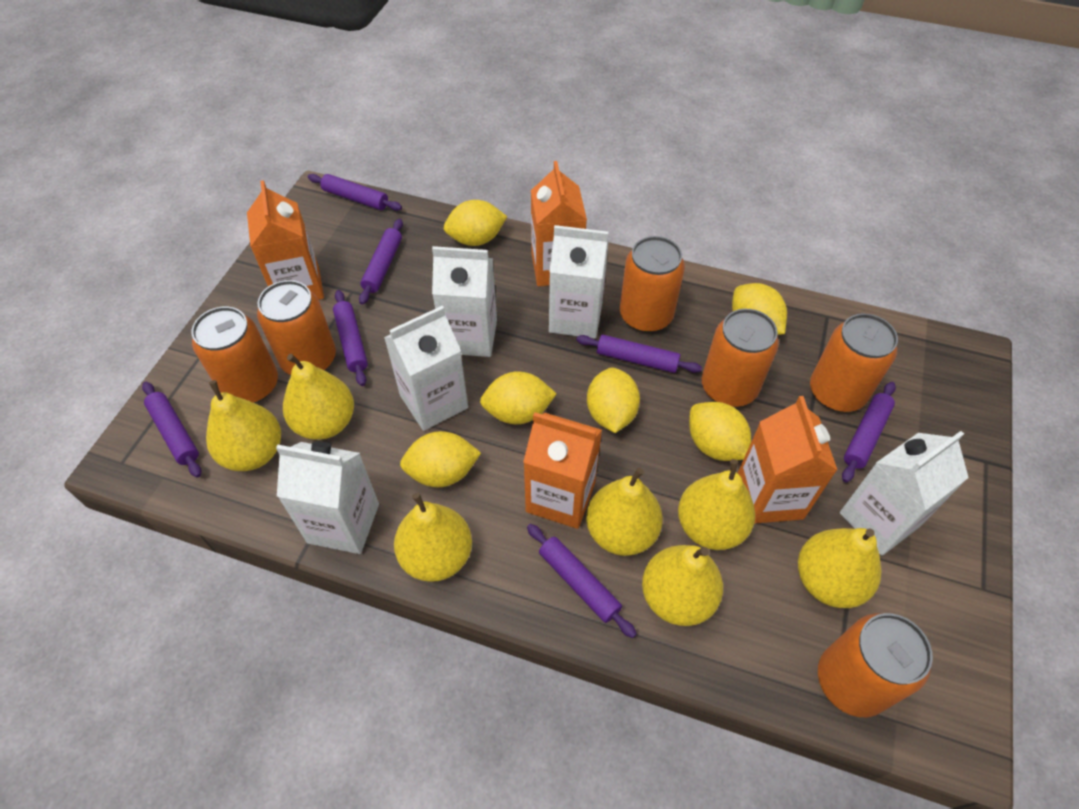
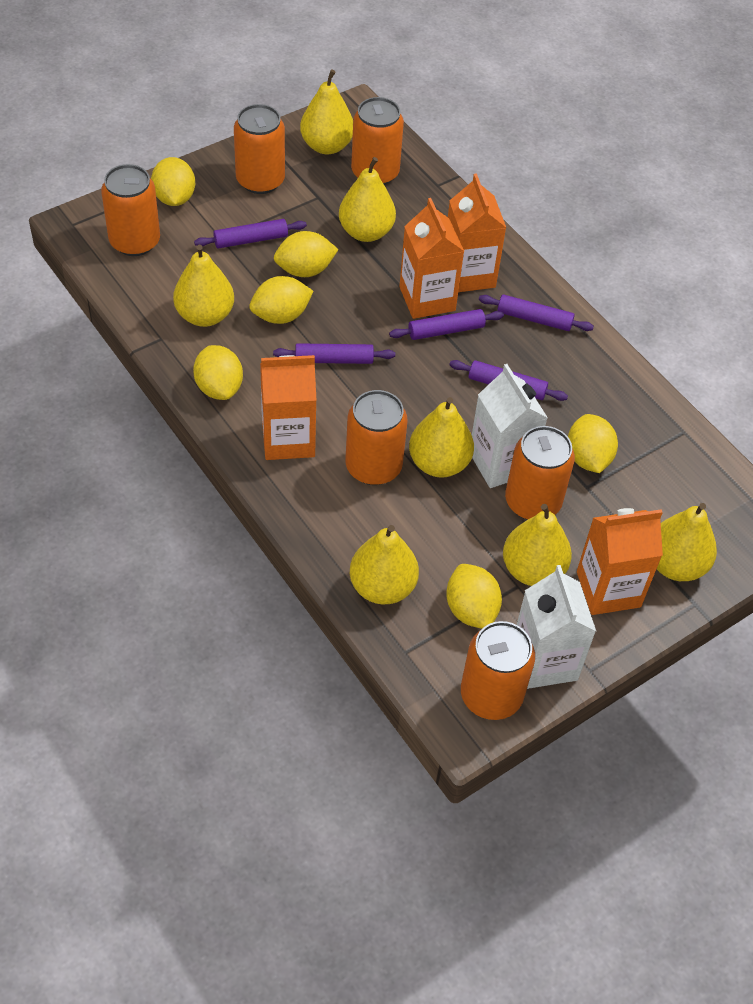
purple rolling pin: [142,382,201,478] [308,174,402,211] [333,290,368,386] [359,219,403,305] [527,524,637,638] [576,335,702,373] [842,382,896,483] = 7 -> [194,219,307,249] [273,343,395,364] [389,309,504,340] [449,360,568,401] [479,295,594,331] = 5
white carton: [276,442,379,554] [384,306,468,431] [432,246,497,357] [549,225,609,339] [840,431,969,555] = 5 -> [472,364,548,488] [517,565,596,689] = 2

